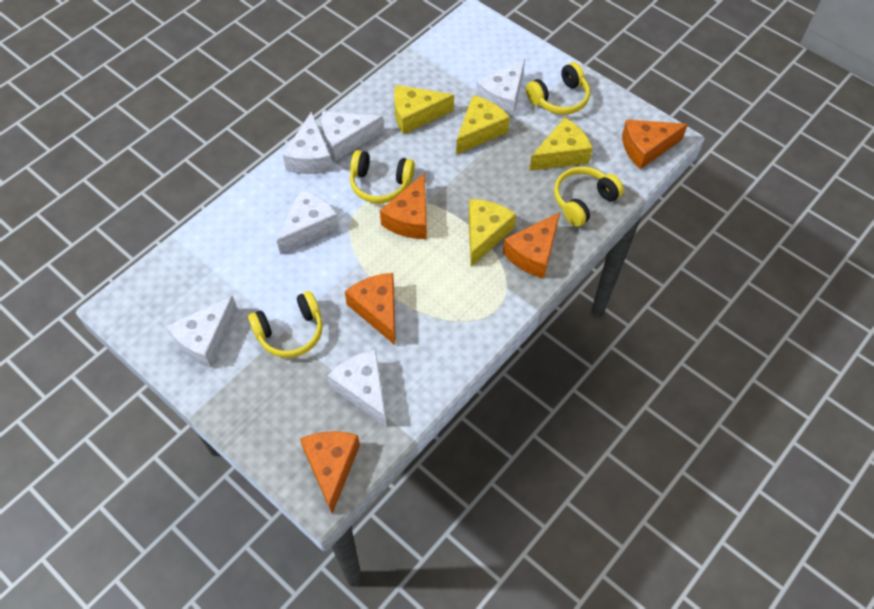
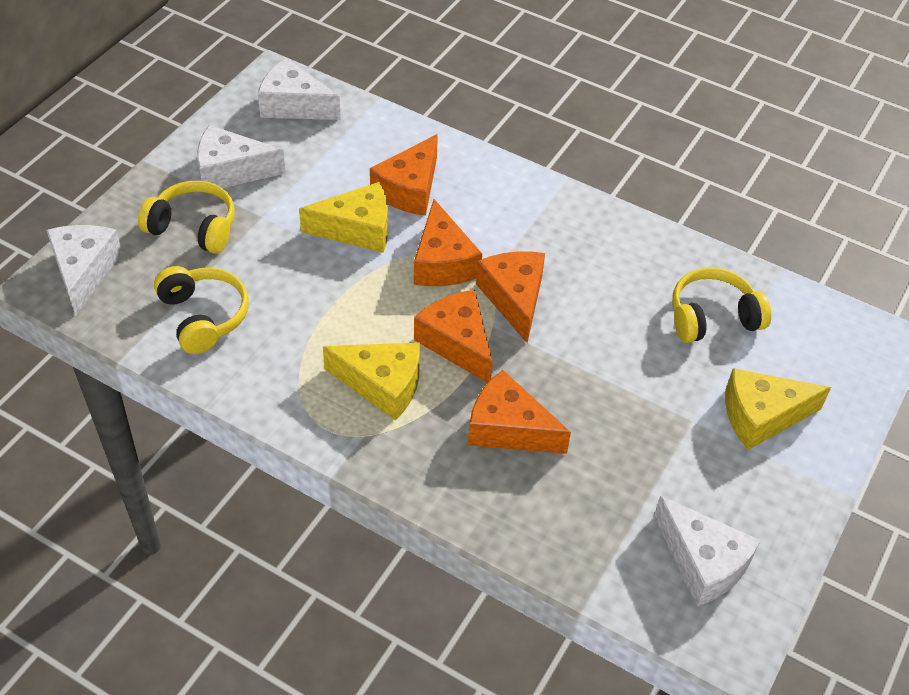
white cheese: [167,296,238,368] [277,189,339,255] [283,111,333,174] [321,112,384,161] [327,350,386,426] [476,58,525,117] = 6 -> [46,225,122,316] [197,125,286,188] [258,58,341,120] [654,496,761,606] = 4
yellow cheese: [394,85,454,134] [456,95,510,155] [469,199,516,266] [529,118,593,171] = 4 -> [299,182,388,253] [323,342,420,421] [725,368,831,450] = 3
yellow headphones: [248,291,322,358] [350,150,415,204] [526,62,590,115] [554,166,624,227] = 4 -> [138,181,235,254] [154,266,249,354] [672,268,771,343] = 3

